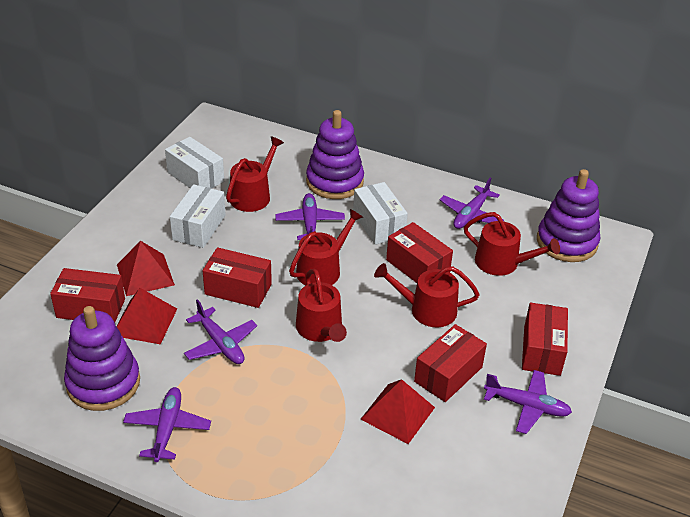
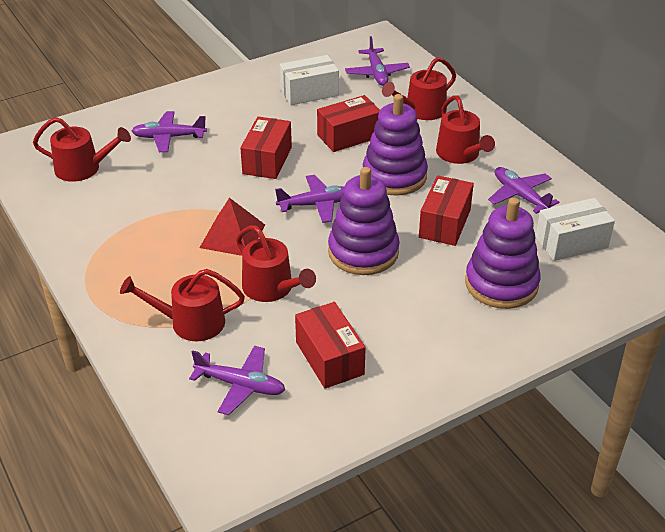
red box: [50,268,125,322] [203,247,272,308] [386,222,453,283] [414,324,487,402] [522,303,568,376] = 5 -> [240,117,292,179] [295,302,366,389] [317,95,380,152] [419,175,474,246] = 4
red pyramid: [117,241,175,296] [117,288,177,344] [360,379,435,444] = 3 -> [200,198,265,256] = 1
white box: [165,137,224,189] [170,184,226,248] [353,182,408,245] = 3 -> [279,55,339,105] [535,198,615,261] = 2

